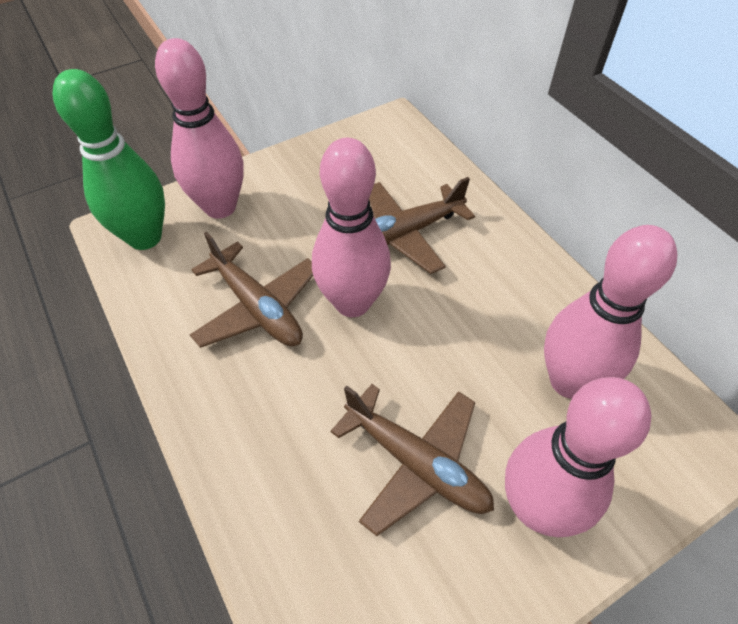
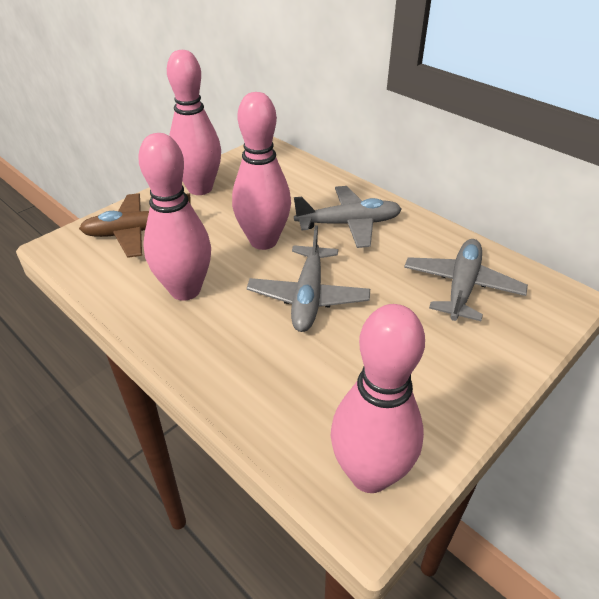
brown plane: [190,232,313,348] [331,384,494,536] [369,177,475,274] = 3 -> [79,193,191,258] = 1
green bowling pin: [53,69,165,250] = 1 -> none = 0
grey plane: none = 0 -> [247,225,370,332] [294,186,402,248] [404,239,528,321] = 3

